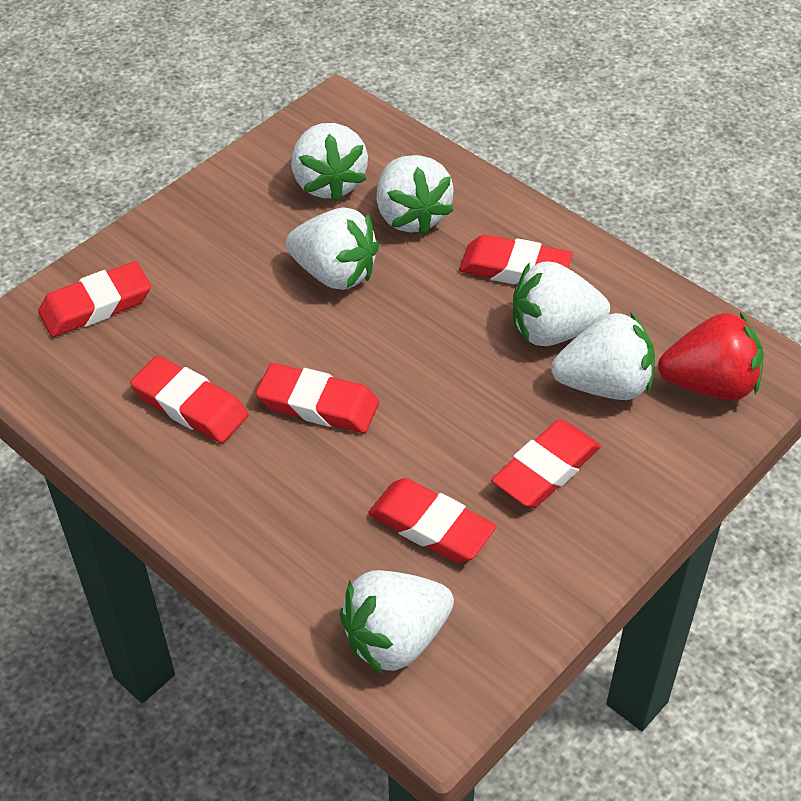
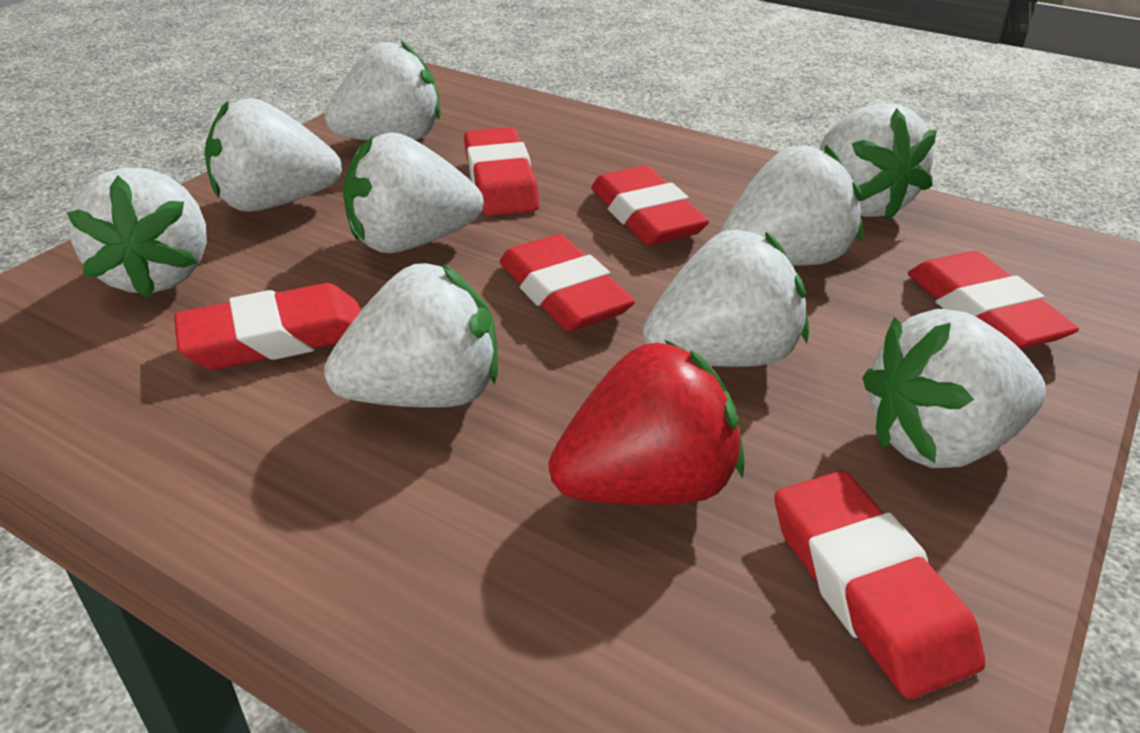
white strawberry: [286,208,379,290] [291,123,368,202] [339,570,454,674] [377,155,454,235] [513,262,610,346] [551,312,655,400] = 6 -> [67,167,207,298] [204,98,342,212] [324,40,441,140] [324,263,498,408] [343,132,484,253] [643,230,809,367] [720,145,863,266] [820,103,937,220] [863,309,1046,468] = 9

